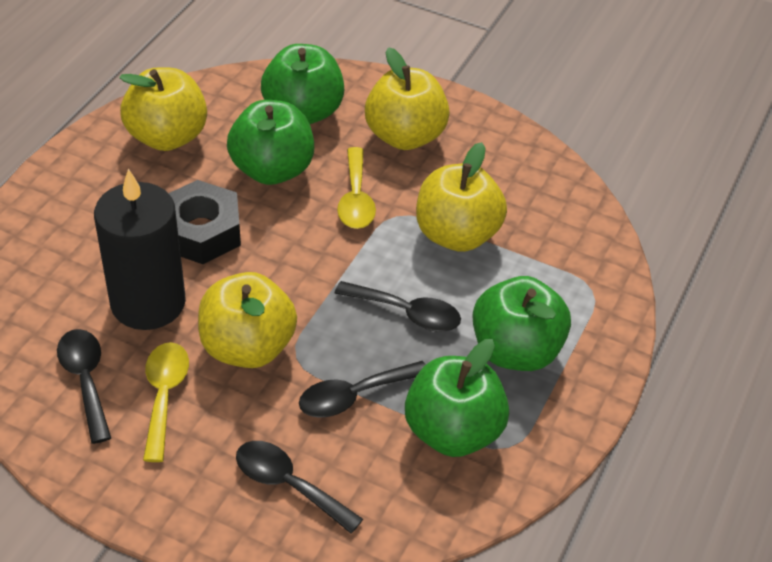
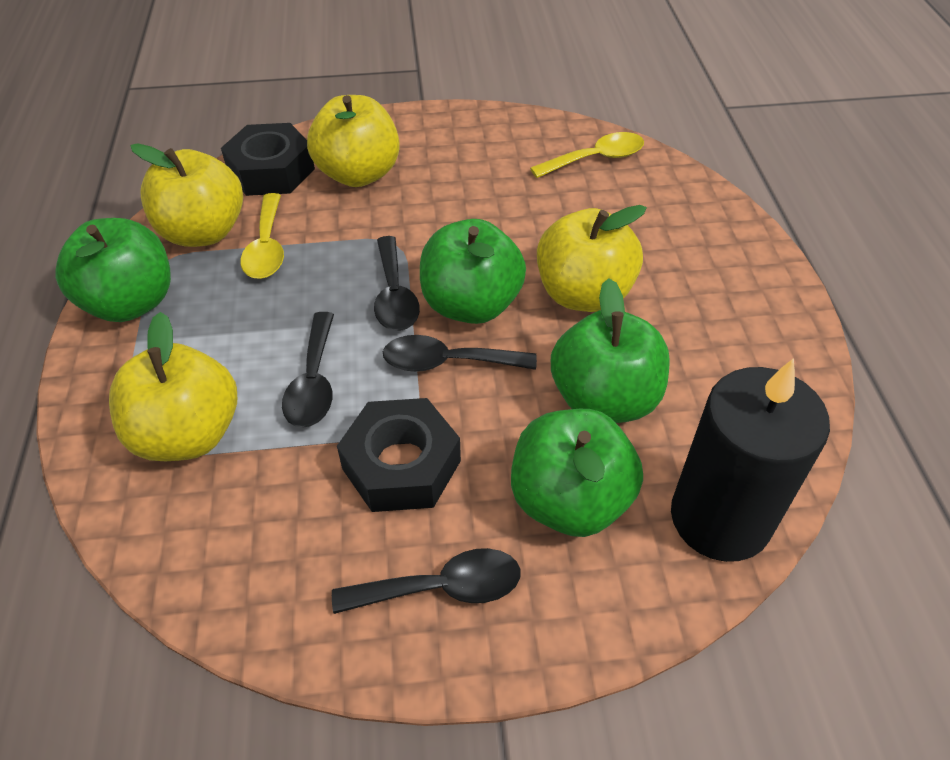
black nut: [168,180,241,264] = 1 -> [221,123,315,196] [337,398,461,512] = 2

